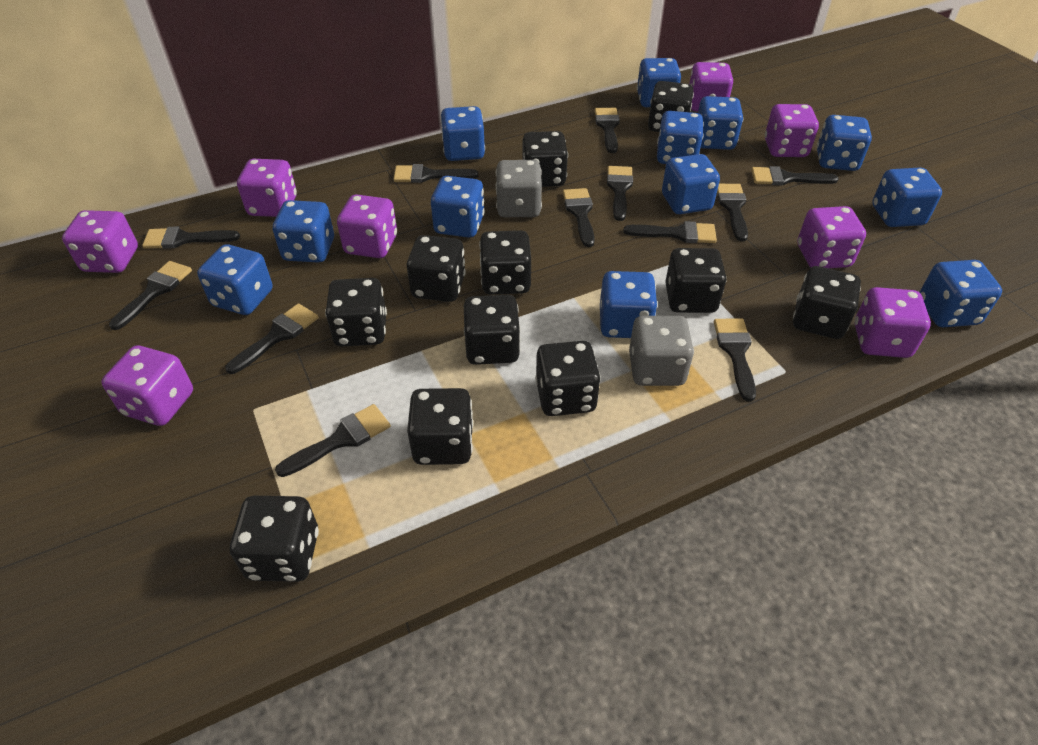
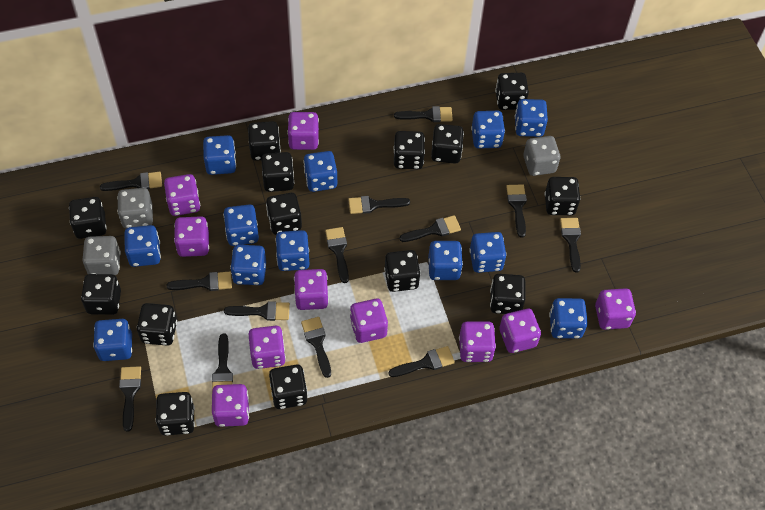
black brush: [109,261,192,330] [142,226,240,249] [225,303,319,374] [275,404,391,477] [393,164,478,183] [563,188,595,247] [595,108,620,153] [607,166,633,221] [624,221,717,243] [714,319,756,401] [717,184,748,241] [751,166,839,186] = 12 -> [100,172,162,191] [119,366,141,432] [167,272,232,291] [212,333,233,390] [224,301,290,321] [301,317,331,378] [325,227,349,283] [348,196,410,214] [388,346,455,377] [394,106,453,122] [399,215,461,242] [506,184,527,238] [560,218,581,273] = 13
black dice: [230,496,319,582] [325,278,387,347] [407,235,466,302] [407,388,473,465] [464,295,520,365] [479,230,531,295] [522,131,568,187] [535,341,601,416] [648,81,694,132] [665,248,727,313] [793,266,861,339] = 11 -> [69,197,107,239] [81,274,121,315] [137,303,177,346] [156,392,195,435] [248,121,281,161] [261,152,294,192] [266,193,302,235] [269,364,308,409] [384,250,421,292] [393,131,425,169] [431,124,464,163] [490,274,525,314] [495,73,529,110] [545,177,580,215] = 14
grey dice: [496,160,542,217] [629,316,694,386] = 2 -> [82,236,121,275] [117,188,153,228] [523,136,560,176] = 3
purple dice: [62,210,138,273] [102,345,193,426] [237,159,297,217] [337,194,397,258] [689,62,733,112] [765,104,819,157] [797,206,866,268] [855,287,931,358] = 8 -> [164,174,200,216] [174,216,209,257] [212,384,249,427] [248,326,286,369] [287,112,319,150] [294,269,329,310] [350,299,388,343] [459,321,496,362] [499,309,541,353] [595,288,636,330] = 10

